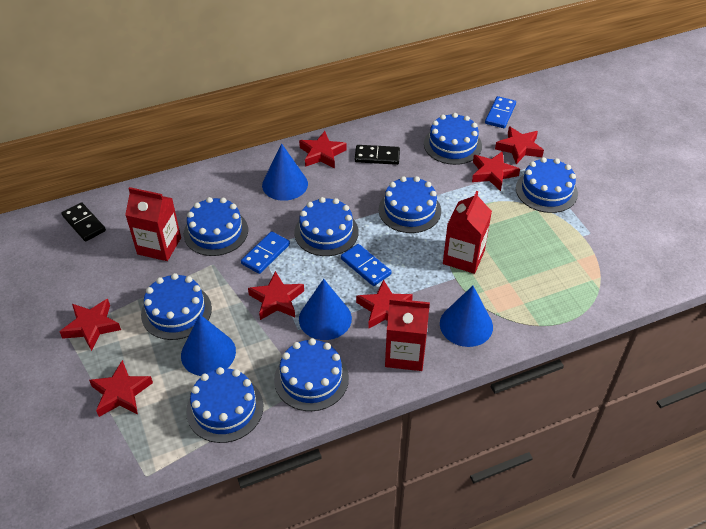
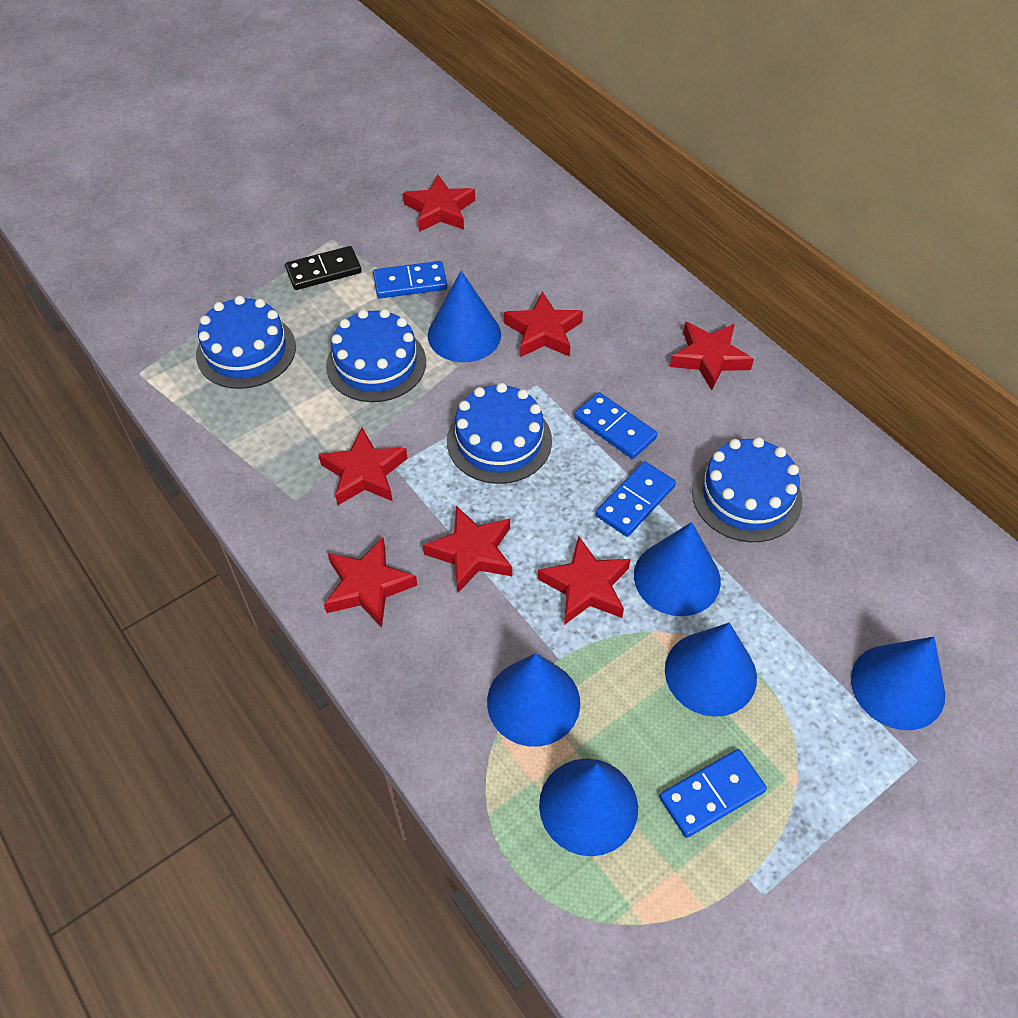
black domino: [61,202,106,242] [355,145,400,165] = 2 -> [285,246,362,290] = 1
blue cake: [141,273,212,340] [184,197,248,256] [186,367,263,443] [274,338,349,411] [294,197,359,256] [379,176,441,233] [424,113,482,165] [516,157,578,213] = 8 -> [196,296,296,389] [326,309,426,402] [447,383,552,484] [692,437,802,542] = 4
blue cone: [181,314,236,376] [262,143,308,201] [299,279,352,340] [440,286,493,347] = 4 -> [428,270,501,362] [487,653,580,747] [539,759,638,856] [634,522,721,616] [665,623,757,717] [851,637,945,730] = 6
blue domino: [241,231,290,274] [341,244,392,286] [485,96,516,128] = 3 -> [373,261,448,298] [574,392,658,459] [596,461,676,537] [659,749,767,838] = 4
red carton: [125,187,181,261] [385,298,430,371] [443,191,492,274] = 3 -> none = 0

